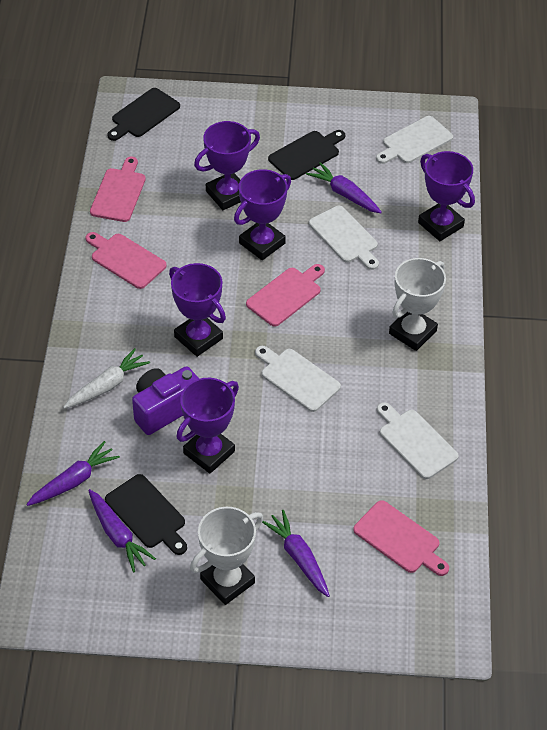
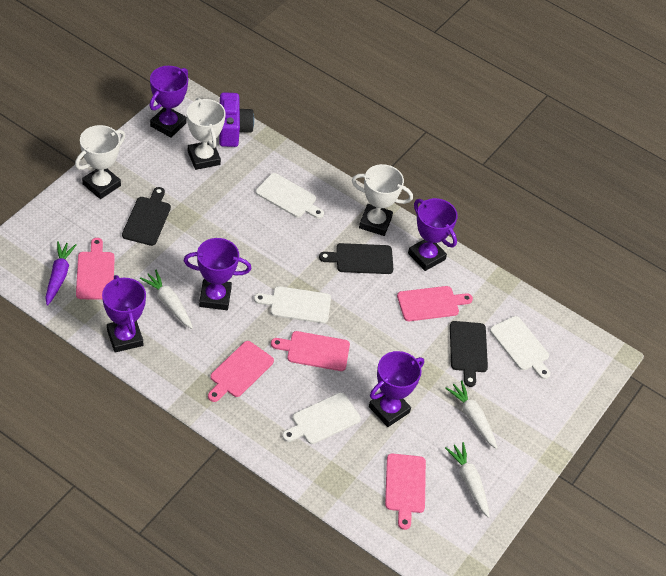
pink cutting board: [85,232,167,289] [90,157,146,222] [246,264,325,327] [353,500,449,576] = 4 -> [76,238,115,300] [208,341,274,402] [271,331,350,371] [385,453,426,530] [397,286,473,321] = 5
purple carrot: [26,441,120,506] [88,489,156,572] [262,510,330,597] [306,162,382,213] = 4 -> [45,241,77,306] = 1
white carrot: [63,348,150,409] = 1 -> [140,270,193,329] [445,380,498,449] [445,442,490,518] = 3
white trophy: [190,507,263,605] [389,258,446,351] = 2 -> [75,125,125,199] [187,98,226,170] [352,164,413,236] = 3

